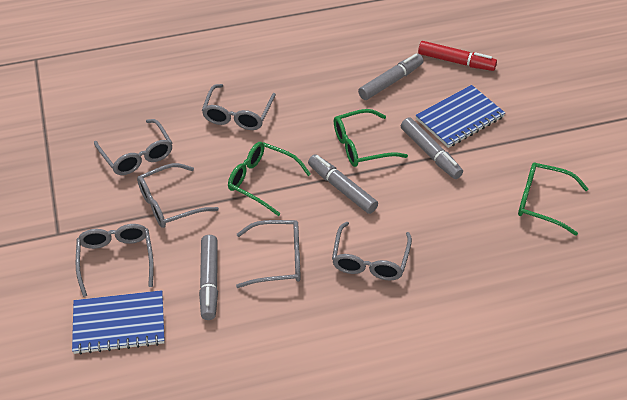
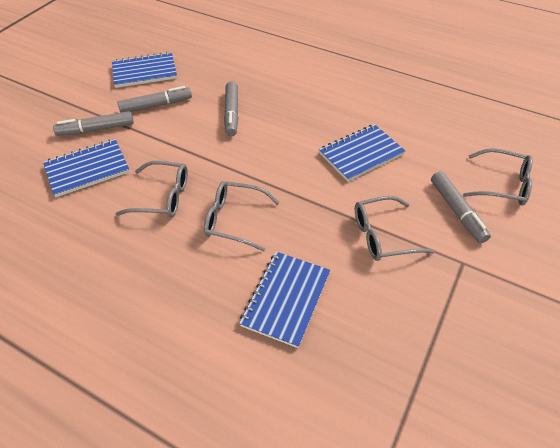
blue notebook: [72,290,165,355] [415,85,505,148] = 2 -> [43,139,130,197] [112,52,177,88] [239,252,330,348] [319,124,405,182] = 4
green glasses: [228,142,311,216] [334,109,408,167] [518,162,588,236] = 3 -> none = 0
grey glasses: [76,224,154,297] [94,119,172,175] [137,163,219,228] [202,84,276,130] [236,220,301,288] [332,222,412,281] = 6 -> [116,161,188,217] [204,181,280,251] [355,196,435,261] [463,148,533,206] = 4
red marker: [418,41,497,71] = 1 -> none = 0

